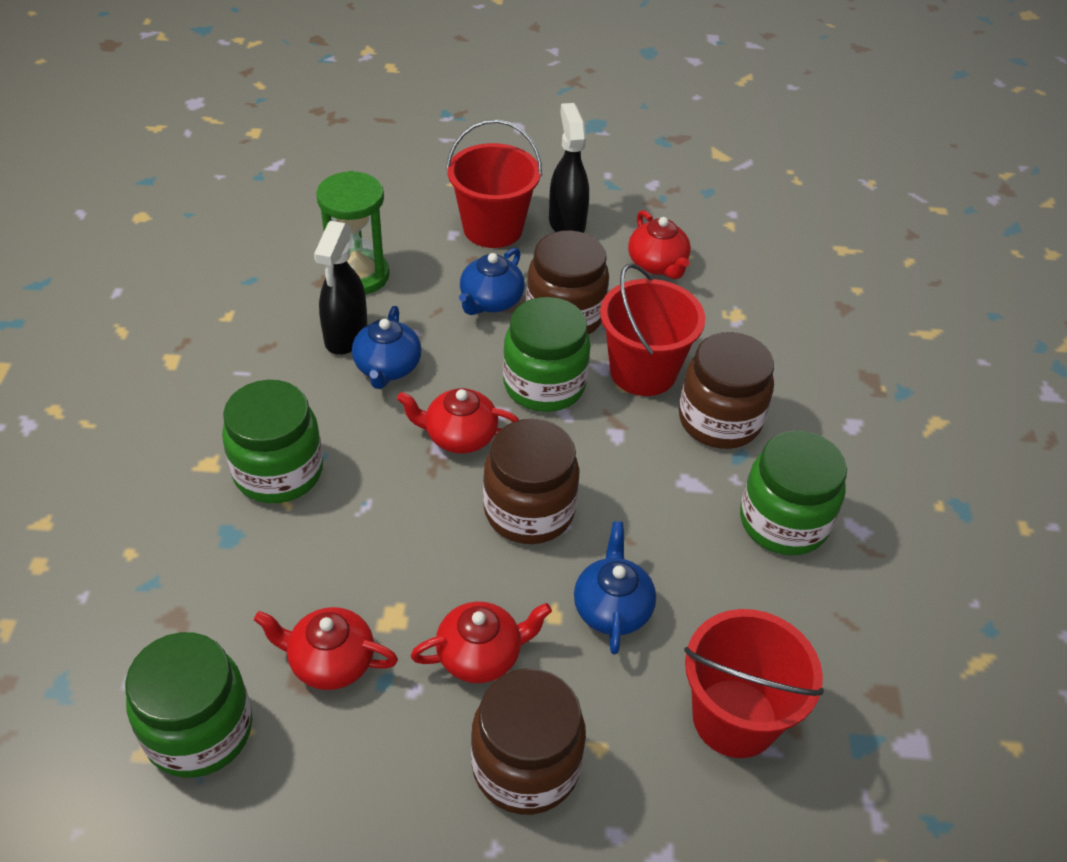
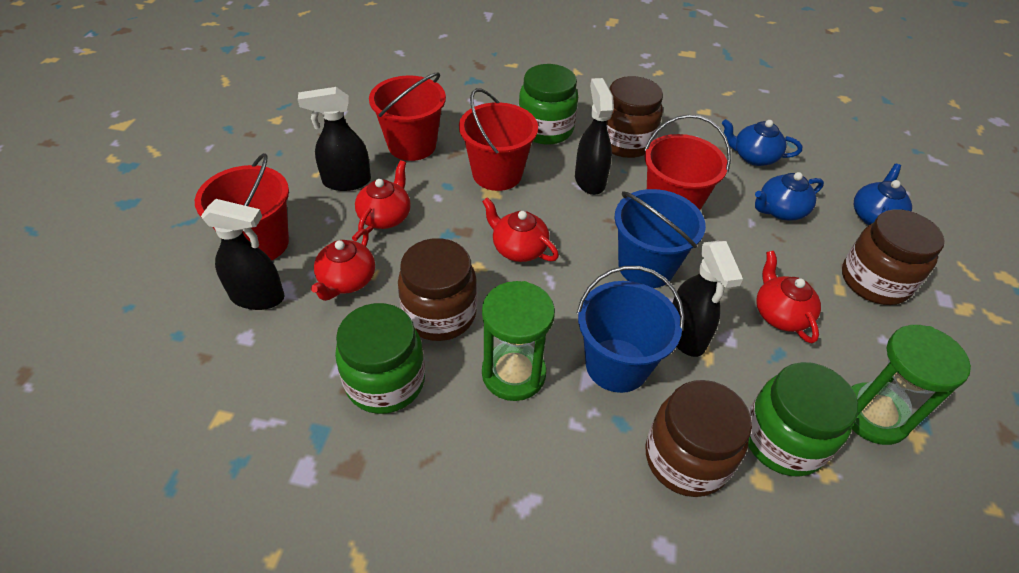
black spray bottle: [314,221,367,355] [549,103,589,233] = 2 -> [201,199,284,310] [298,87,371,191] [575,78,614,195] [673,241,743,357] = 4
blue bucket: none = 0 -> [577,266,685,393] [614,189,706,288] = 2
green hourglass: [316,171,390,295] = 1 -> [482,281,555,401] [851,325,971,445] = 2
green jar: [125,632,252,778] [222,380,323,503] [503,297,591,412] [740,430,847,555] = 4 -> [335,303,425,414] [518,64,578,145] [748,362,858,477] = 3
red bucket: [446,119,542,248] [600,263,705,396] [684,609,824,758] = 3 -> [195,153,289,260] [369,72,446,161] [459,88,538,191] [645,114,731,210] = 4

